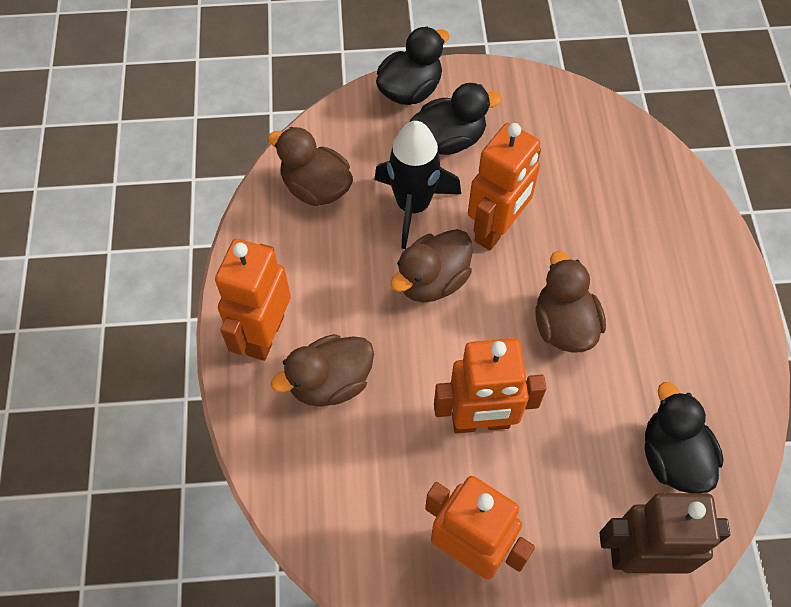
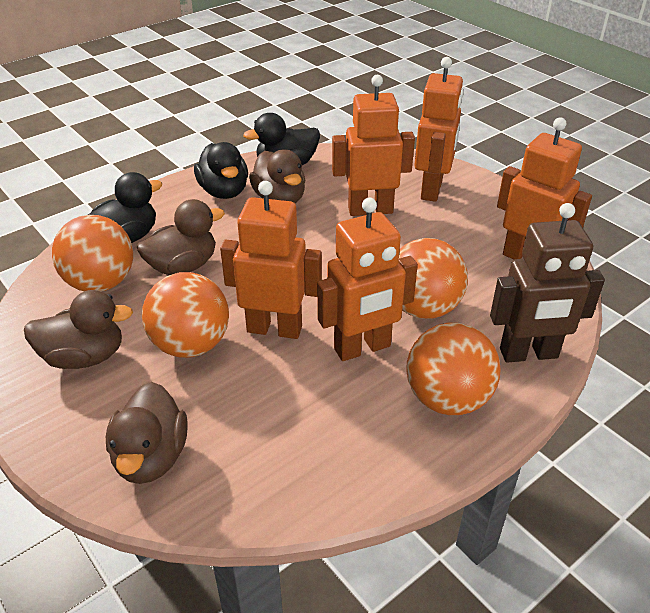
black rocket: [374,121,461,249] = 1 -> none = 0
orange ball: none = 0 -> [52,215,133,292] [142,272,229,358] [399,238,468,319] [406,323,501,415] = 4
orange robot: [215,239,291,361] [425,476,535,580] [434,338,546,433] [468,123,541,250] = 4 -> [220,181,322,339] [317,198,418,361] [332,75,415,216] [415,57,464,202] [497,117,592,260] = 5

